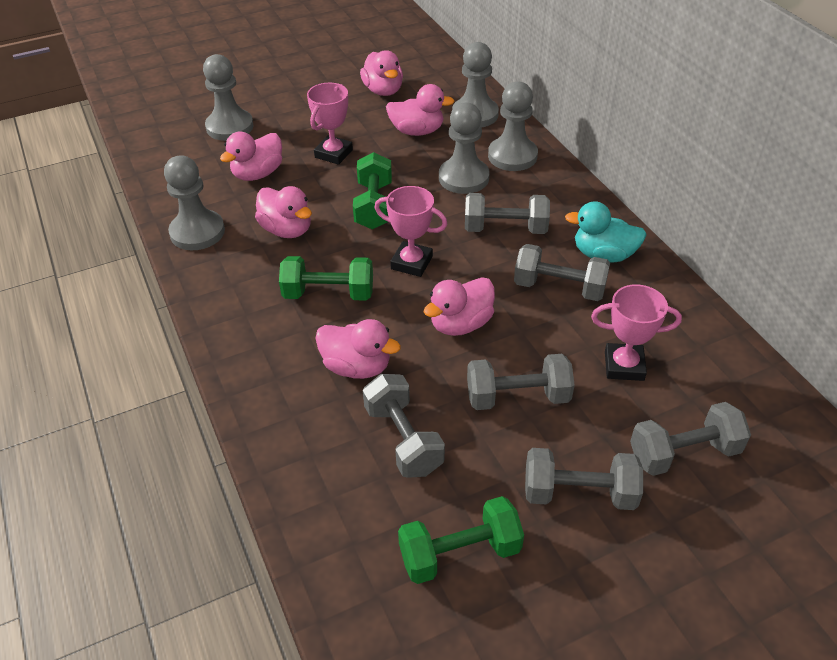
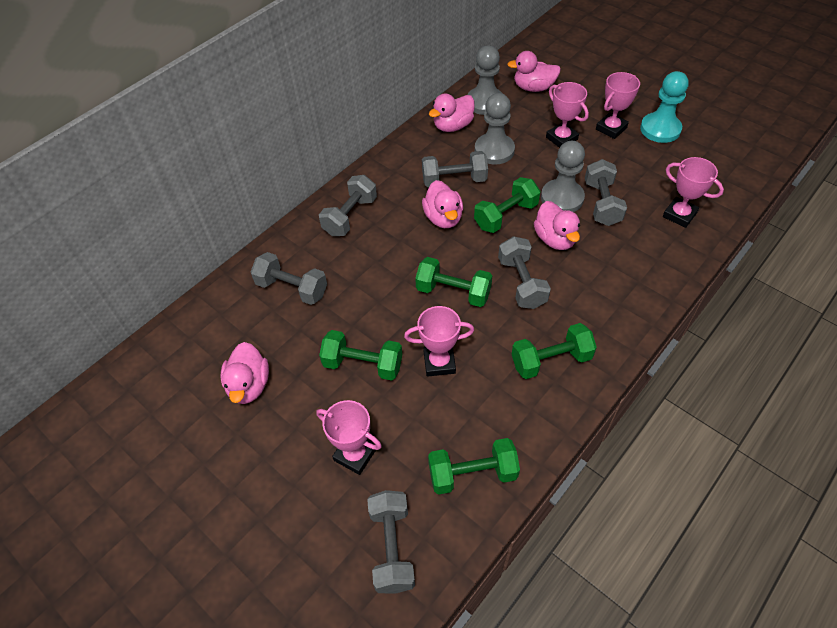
green dumbbell: [279,256,373,301] [353,152,392,229] [398,496,524,584] = 3 -> [319,330,402,381] [415,257,492,307] [428,438,520,495] [474,177,540,233] [512,323,597,379] = 5
grey pawn: [164,155,225,250] [203,54,254,141] [439,103,490,194] [452,42,499,128] [488,81,538,171] = 5 -> [467,45,503,115] [475,93,515,165] [541,141,585,212] = 3
pink duck: [220,131,282,181] [255,186,312,238] [315,319,401,379] [360,50,403,96] [386,84,455,136] [424,277,495,336] = 6 -> [221,342,269,404] [422,180,463,228] [429,93,475,132] [507,51,561,92] [534,201,580,250] = 5
pink trophy: [307,83,353,165] [375,186,447,277] [591,284,682,381] = 3 -> [316,400,382,475] [404,306,474,377] [546,82,589,148] [596,72,640,139] [663,157,724,228] = 5
turquoise duck: [565,201,647,263] = 1 -> none = 0
turquoise pawn: none = 0 -> [640,71,689,143] = 1

